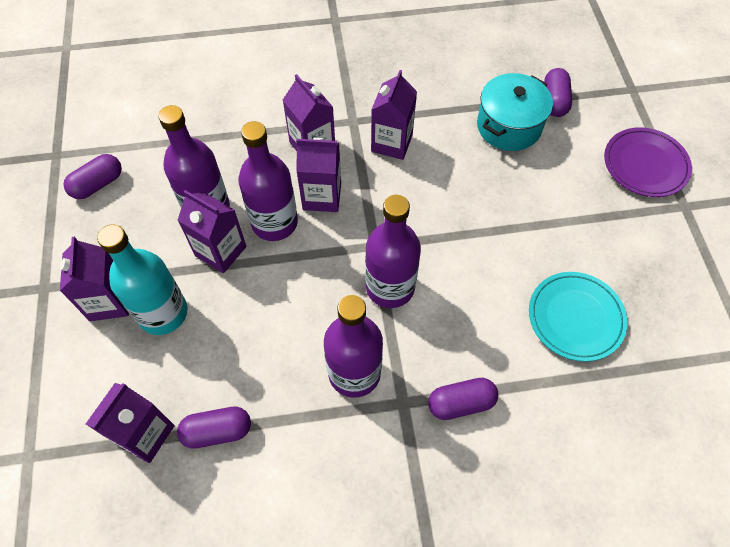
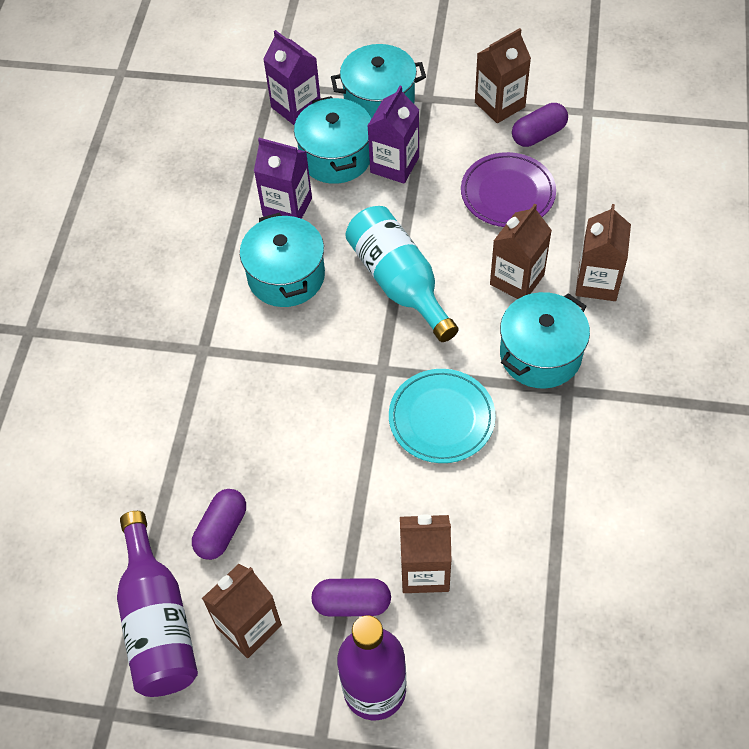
brown carton: none = 0 -> [202,564,282,658] [400,514,451,593] [475,28,531,123] [490,204,552,299] [575,204,631,301] = 5
purple bottle: [158,105,230,208] [238,121,298,241] [324,295,383,398] [365,195,421,308] = 4 -> [117,511,198,697] [337,615,406,720] = 2
purple capsule: [63,154,122,199] [177,407,251,449] [428,378,498,420] [544,68,572,117] = 4 -> [192,489,246,560] [311,578,391,617] [512,103,568,147] = 3
purple carton: [60,236,129,321] [86,383,175,463] [178,190,246,273] [283,74,335,151] [296,138,341,212] [371,70,417,160] = 6 -> [254,138,312,219] [263,30,321,125] [368,86,419,184] = 3
turquoise pot: [477,73,553,151] = 1 -> [240,212,325,307] [294,96,371,184] [331,44,426,119] [500,292,590,389] = 4

